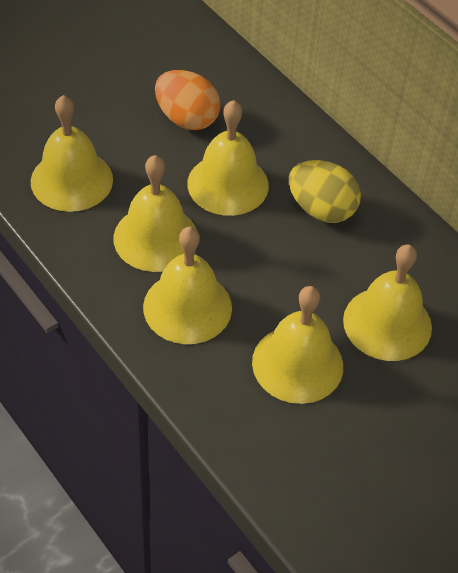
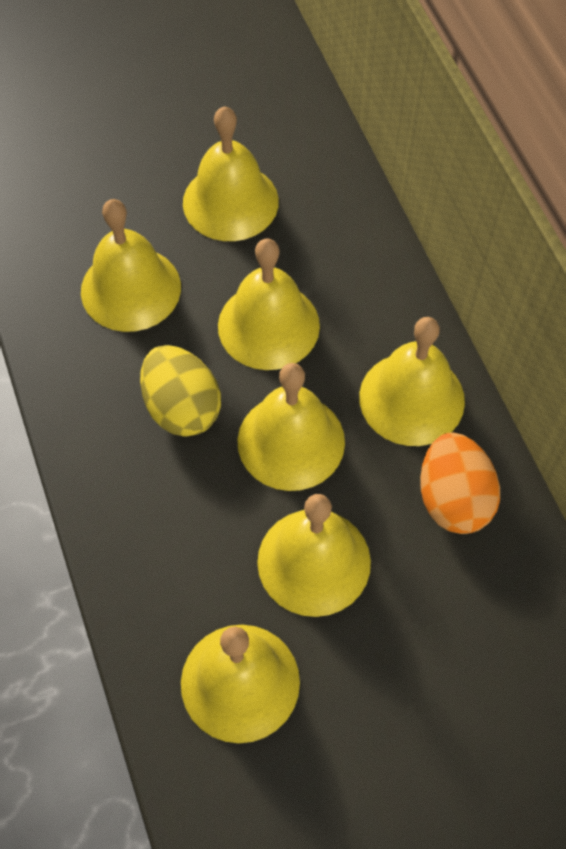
yellow bell: [31,95,113,212] [113,155,197,272] [143,227,232,344] [187,100,269,216] [252,286,343,404] [343,244,432,361] = 6 -> [81,199,181,332] [181,625,300,743] [183,106,279,241] [218,239,320,370] [238,363,345,491] [257,494,371,617] [359,317,465,446] = 7

